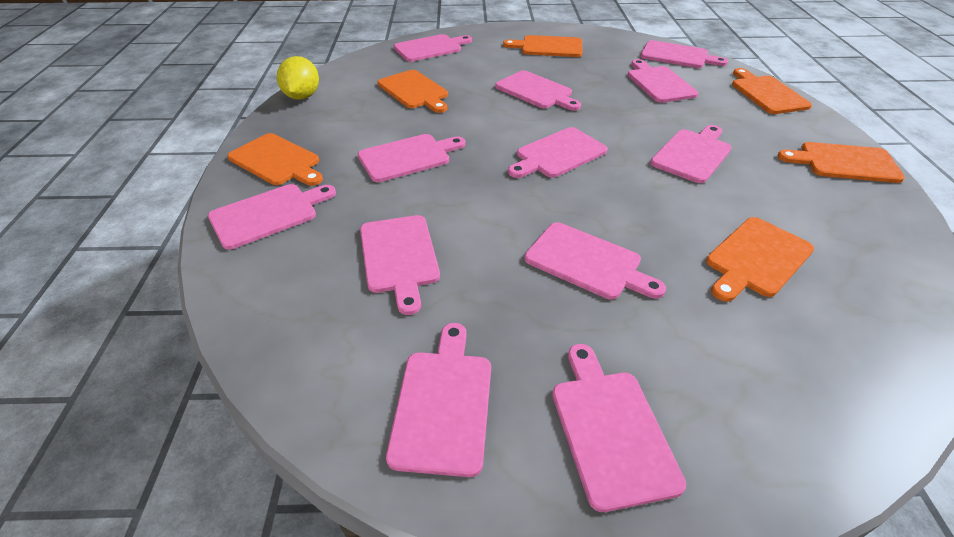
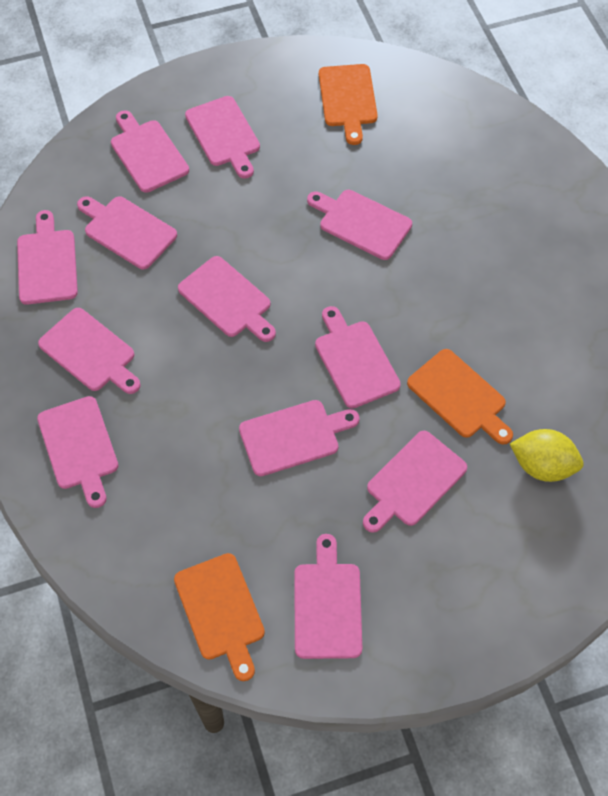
orange cutting board: [227,133,323,186] [378,70,448,113] [503,35,583,57] [706,217,814,302] [732,68,812,114] [778,142,905,183] = 6 -> [174,553,265,681] [319,64,378,145] [407,349,513,445] = 3

